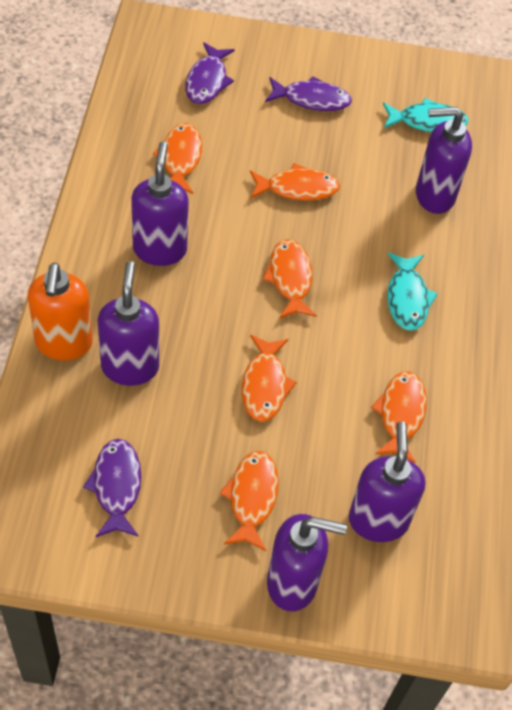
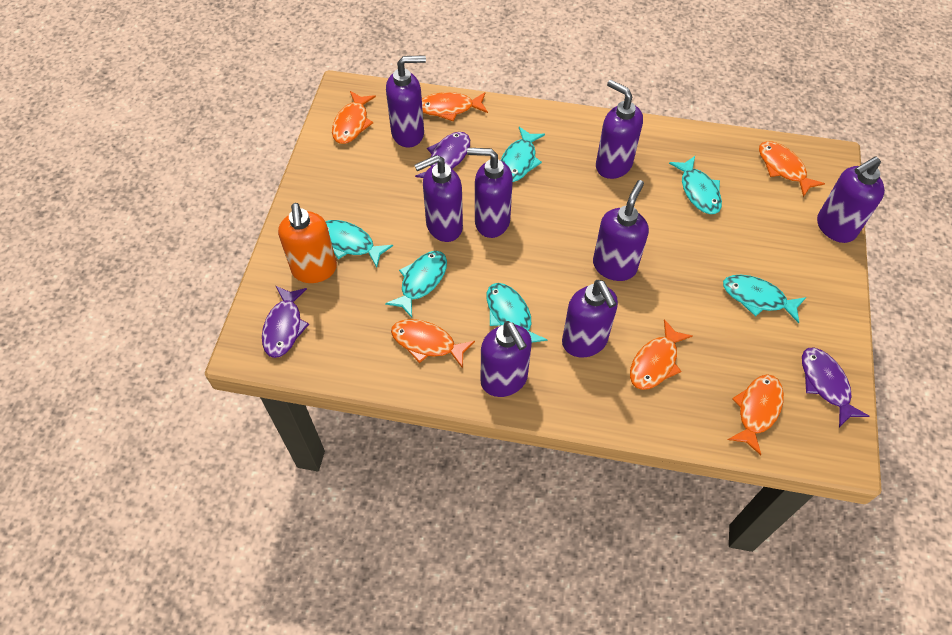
purple soap dispenser: [98,261,159,386] [131,141,189,266] [267,514,347,611] [349,421,425,542] [416,107,472,214] = 5 -> [386,56,426,148] [414,155,463,242] [467,148,513,238] [481,321,532,397] [562,280,618,357] [593,180,649,281] [596,80,643,179] [817,157,885,243] = 8
turquoise fish: [383,98,469,132] [387,252,438,331] = 2 -> [325,220,393,268] [385,251,447,318] [487,283,548,343] [501,127,545,182] [669,156,722,214] [723,275,806,323] = 6

